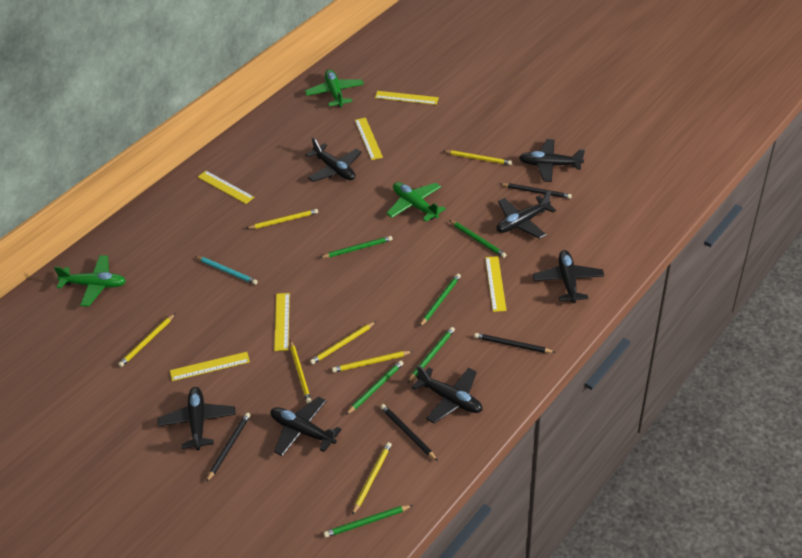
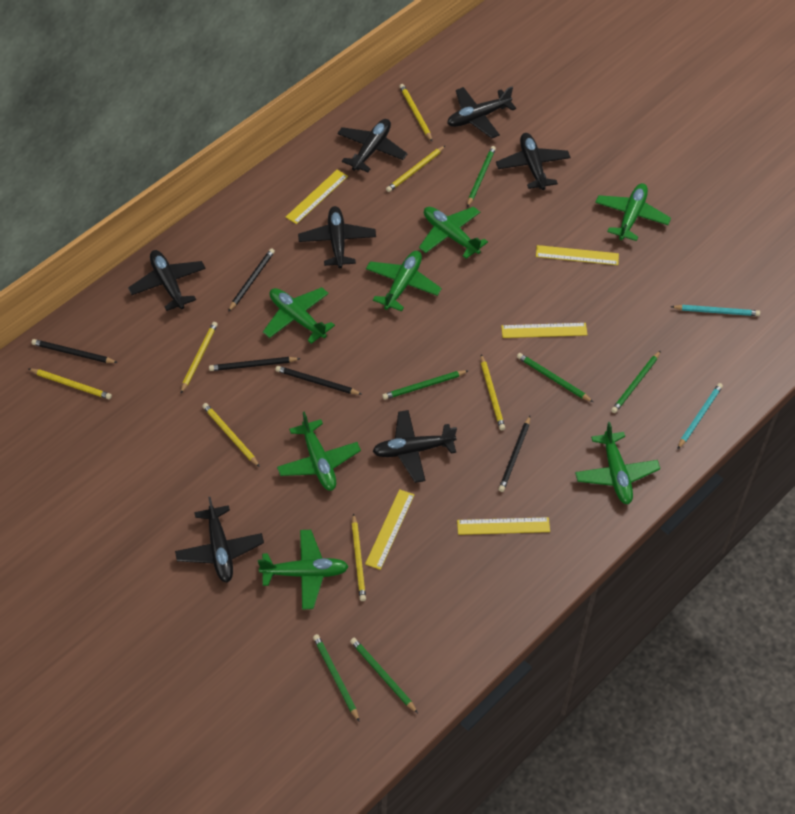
black pencil: [206,413,250,482] [380,404,438,461] [474,333,556,353] [500,183,572,199] = 4 -> [31,339,118,363] [209,357,301,371] [228,248,275,312] [275,366,361,395] [498,416,530,492] = 5
green plane: [54,255,126,307] [305,69,364,108] [386,182,446,222] = 3 -> [258,530,349,610] [263,287,335,344] [277,411,361,491] [366,251,442,311] [419,207,488,259] [575,422,660,504] [595,183,671,241] = 7
turquoise pencil: [195,256,258,285] = 1 -> [671,305,760,316] [677,383,723,449] = 2
yellow ruler: [170,352,250,381] [198,171,254,204] [274,293,290,351] [355,118,383,160] [375,91,439,105] [485,256,507,312] = 6 -> [286,170,348,224] [365,489,414,570] [457,517,550,535] [501,323,588,338] [536,245,619,265] = 5

